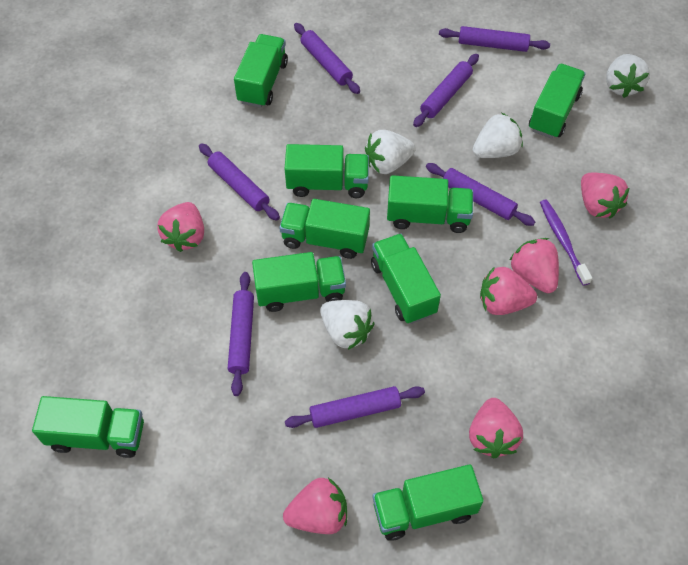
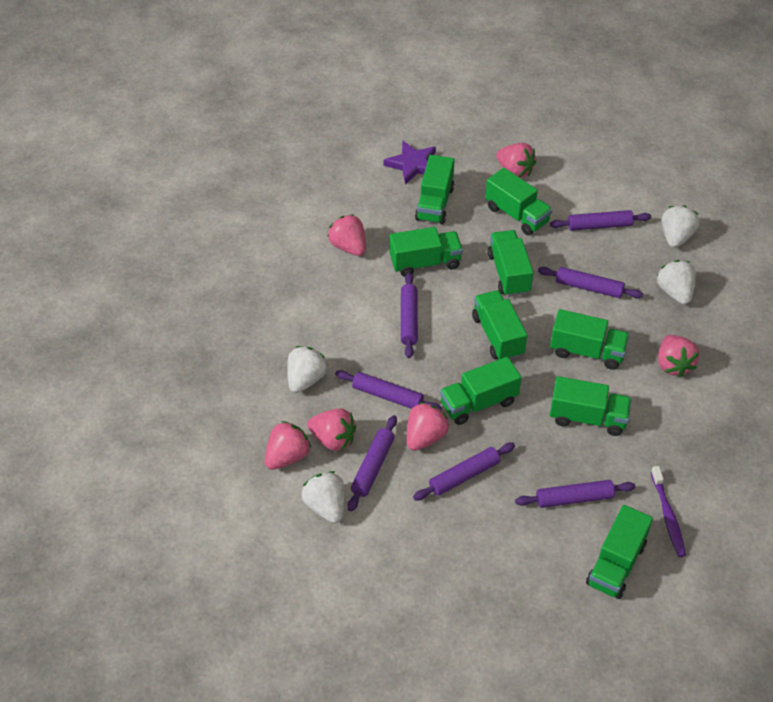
purple star: none = 0 -> [383,141,436,184] = 1

